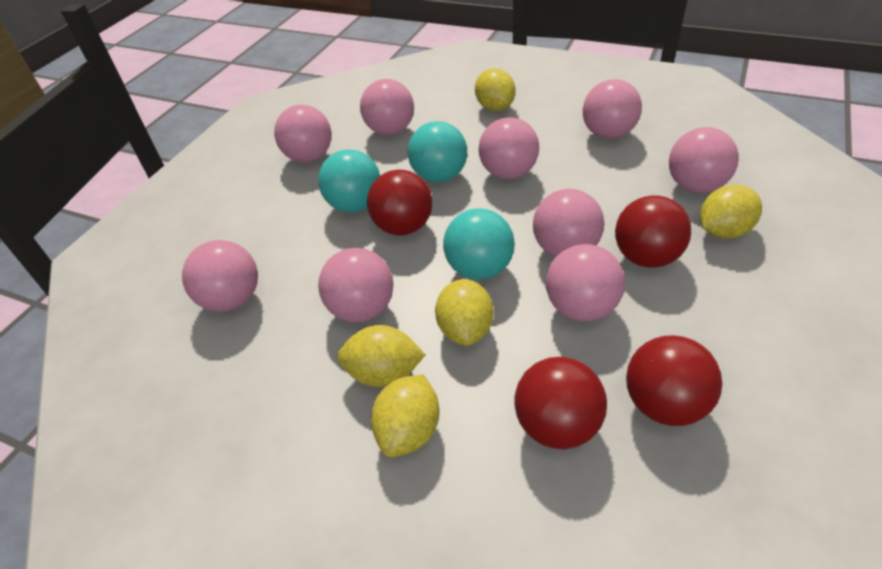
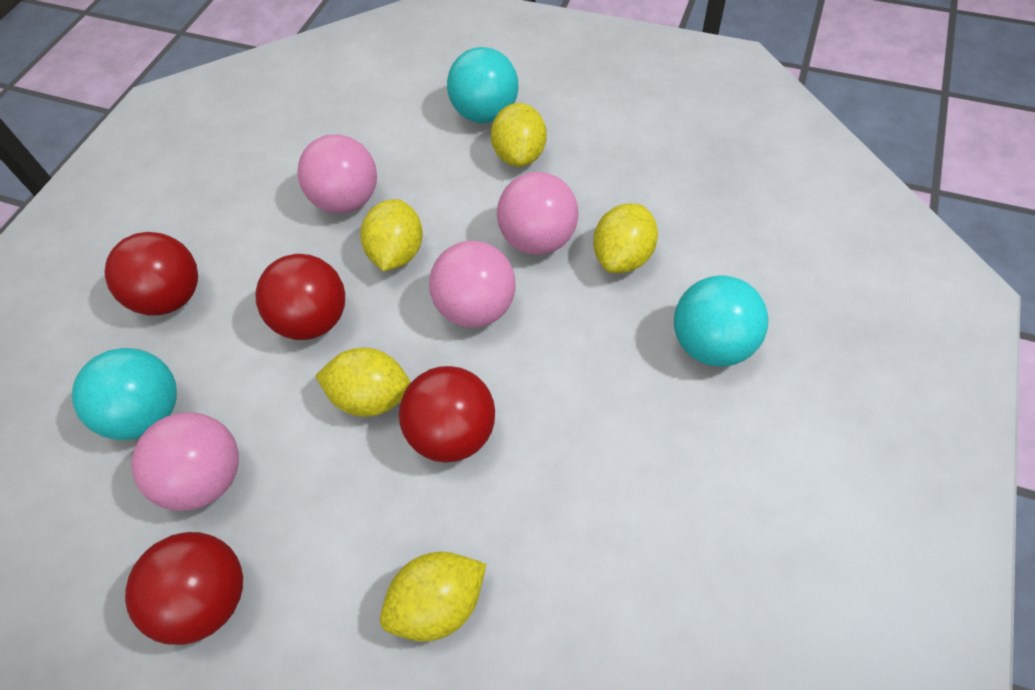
pink ball: [182,240,258,312] [274,105,332,162] [318,248,393,322] [360,79,414,135] [478,117,539,179] [533,189,605,257] [546,244,625,321] [582,79,642,139] [669,127,739,193] = 9 -> [132,412,239,511] [297,134,377,214] [429,241,516,327] [497,172,579,255] = 4

